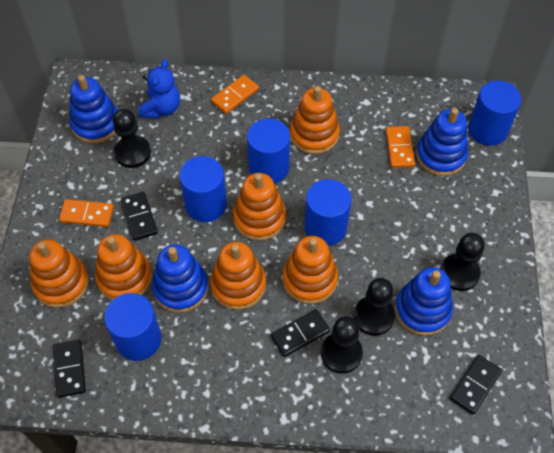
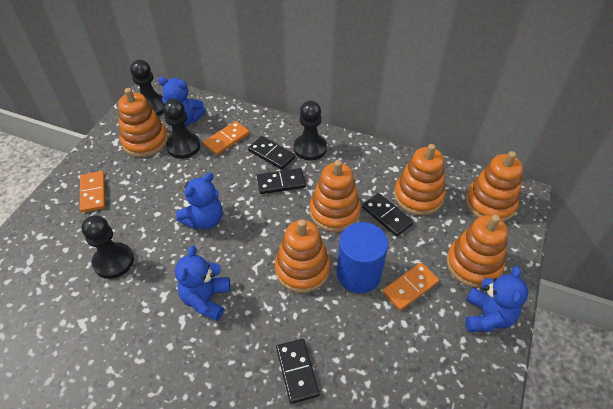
blue cylinder: [104,293,161,361] [179,156,227,222] [247,118,290,184] [304,179,351,246] [468,81,521,146] = 5 -> [337,222,388,294] = 1
blue stacking toy: [69,75,118,144] [152,244,209,313] [395,267,453,336] [416,108,468,176] = 4 -> none = 0
blue teddy bear: [139,59,180,119] = 1 -> [158,77,206,126] [175,245,230,321] [176,172,223,229] [465,266,528,332] = 4

